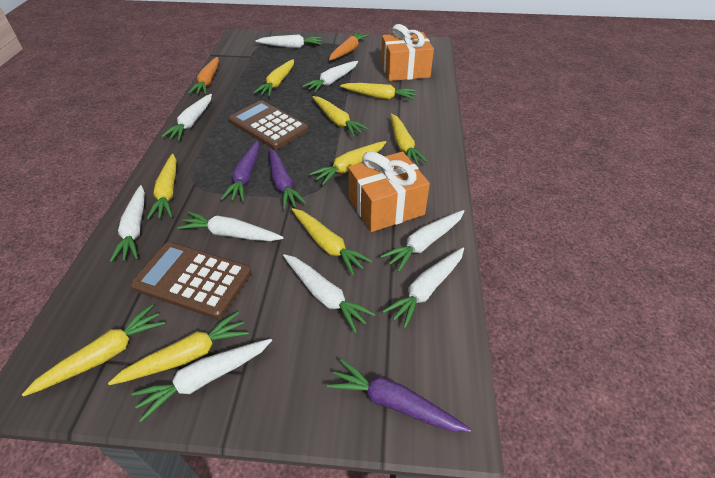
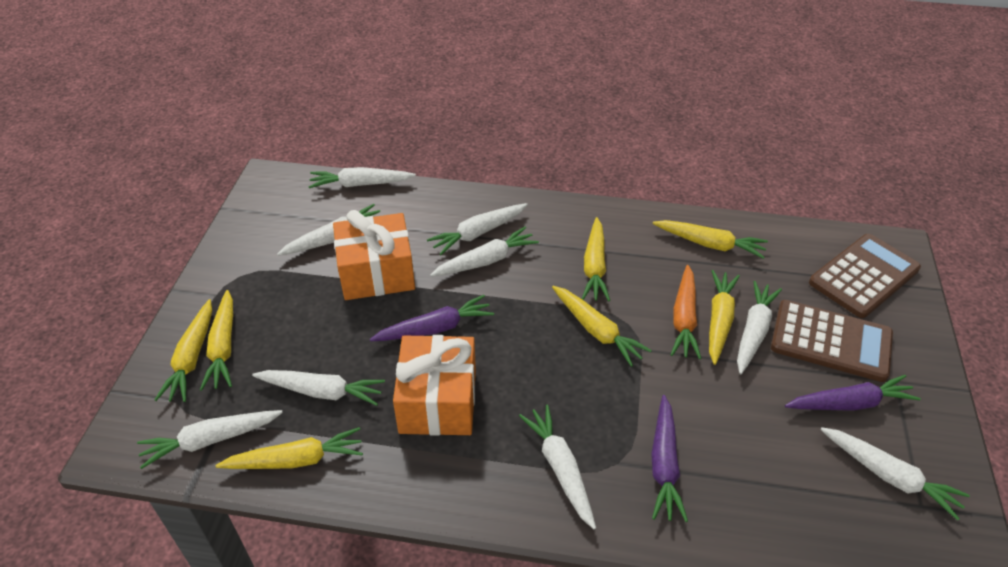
orange carrot: [188,57,219,94] [329,32,370,61] = 2 -> [671,265,702,359] = 1
yellow carrot: [22,305,165,397] [108,311,249,385] [147,154,176,220] [253,59,294,96] [292,208,372,276] [309,141,386,185] [313,96,369,137] [340,83,417,100] [391,113,428,165] = 9 -> [154,299,212,402] [200,290,233,391] [215,427,363,469] [552,286,652,367] [582,217,610,301] [653,220,768,259] [709,270,740,365] = 7

